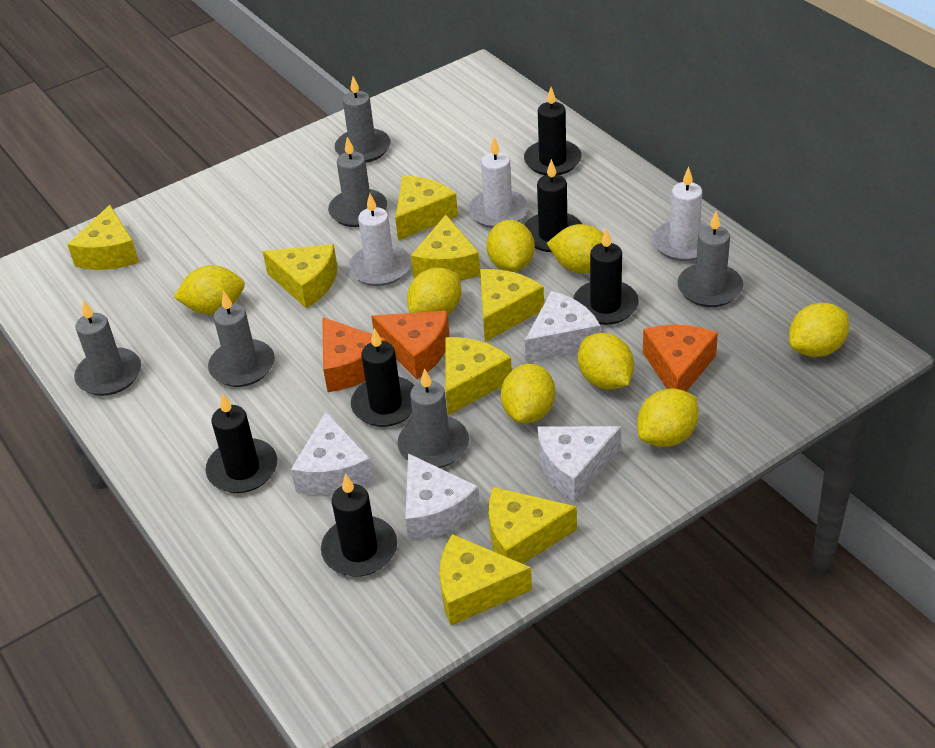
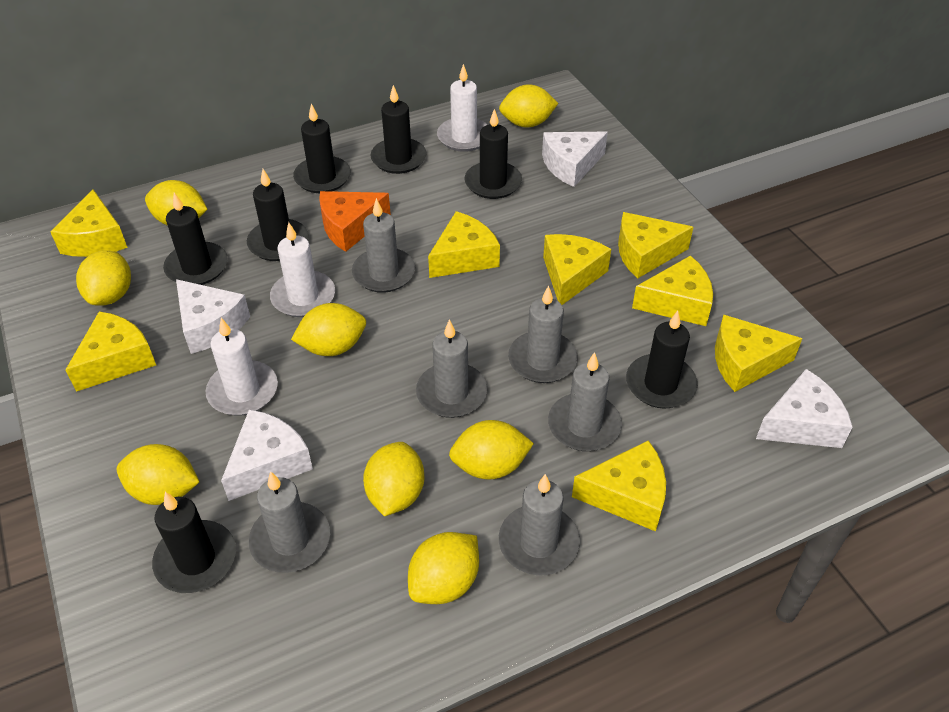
black candle: [205,393,278,493] [321,474,397,577] [351,328,415,427] [524,87,582,175] [524,159,582,252] [573,228,639,325] = 6 -> [152,492,236,593] [163,193,228,285] [247,169,309,261] [293,104,351,193] [371,85,427,174] [465,109,522,199] [626,310,698,409] = 7
orange cheese: [322,317,387,392] [371,311,449,379] [643,325,718,391] = 3 -> [319,191,391,252] = 1

